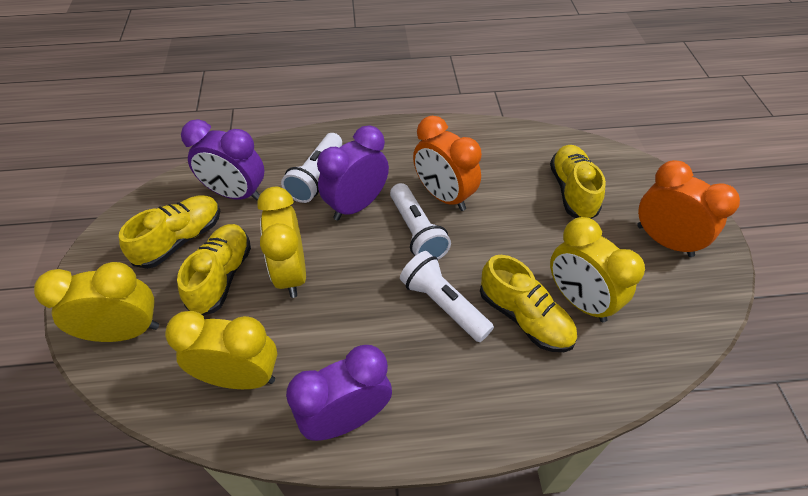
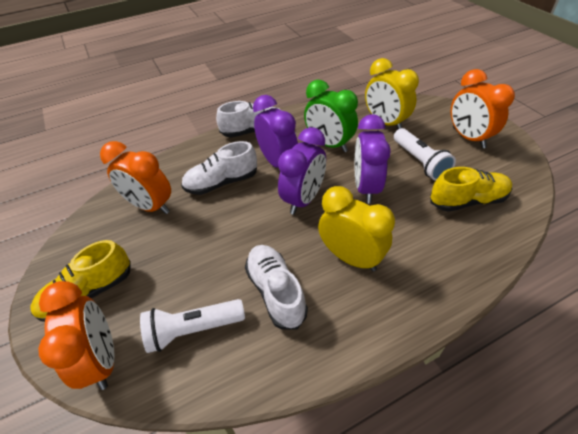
green clock: none = 0 -> [304,79,358,152] = 1
orange clock: [413,116,482,211] [637,160,740,257] = 2 -> [38,281,115,390] [100,141,171,214] [451,69,515,148] = 3
white flashlight: [281,133,342,203] [390,183,451,260] [400,251,494,342] = 3 -> [140,299,245,353] [394,128,456,181] = 2
white shoe: none = 0 -> [181,141,257,195] [216,101,282,138] [245,245,308,330] = 3
yellow clock: [34,262,159,342] [165,311,277,389] [257,187,306,298] [550,217,645,322] = 4 -> [318,186,395,272] [365,58,419,129] = 2
yellow shoe: [119,196,220,269] [177,224,251,315] [480,255,577,352] [550,145,606,219] = 4 -> [31,240,131,322] [430,167,512,212] = 2

